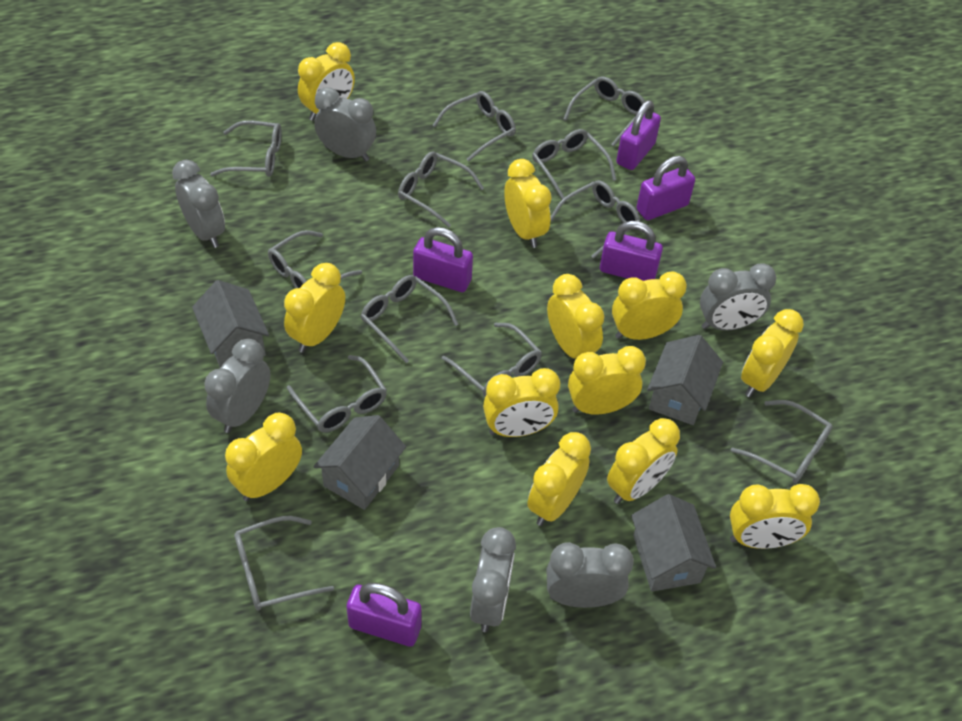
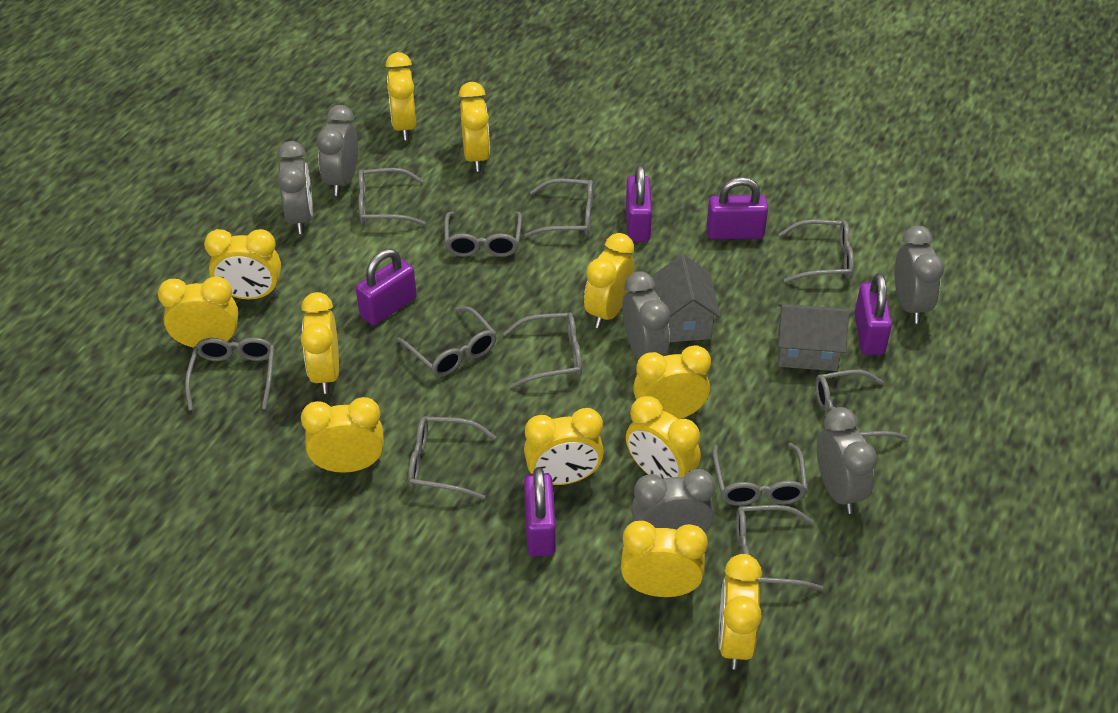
grey glasses: [210,120,282,177] [234,516,334,611] [268,230,362,288] [287,355,387,432] [361,275,459,363] [398,151,484,228] [432,91,516,162] [442,323,542,397] [532,129,616,199] [550,180,640,259] [564,76,645,146] [731,400,833,483] = 12 -> [185,337,274,410] [358,168,426,226] [397,307,497,377] [408,416,496,500] [444,211,522,257] [503,312,582,388] [524,178,593,238] [712,443,808,506] [736,505,824,591] [779,220,854,283] [815,370,907,440] = 11
grey house: [192,280,269,367] [313,415,406,510] [631,494,716,592] [647,335,723,425] = 4 -> [652,254,721,342] [778,304,849,371] = 2

